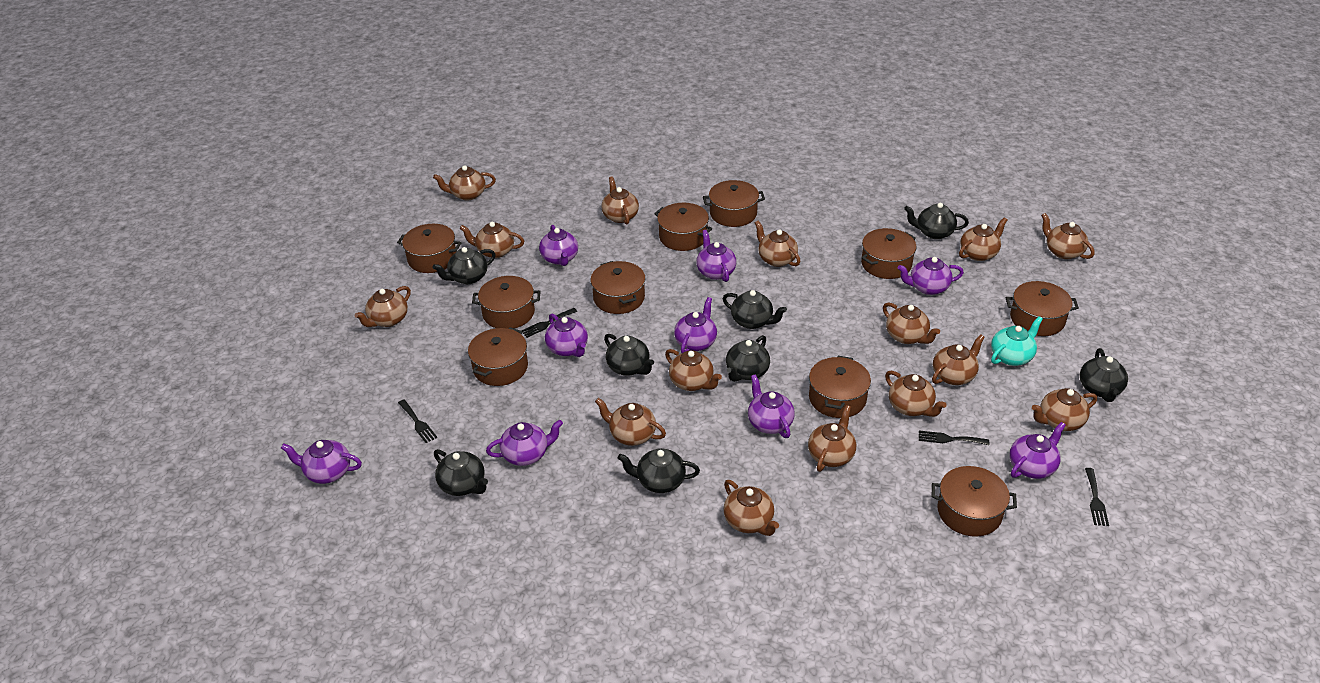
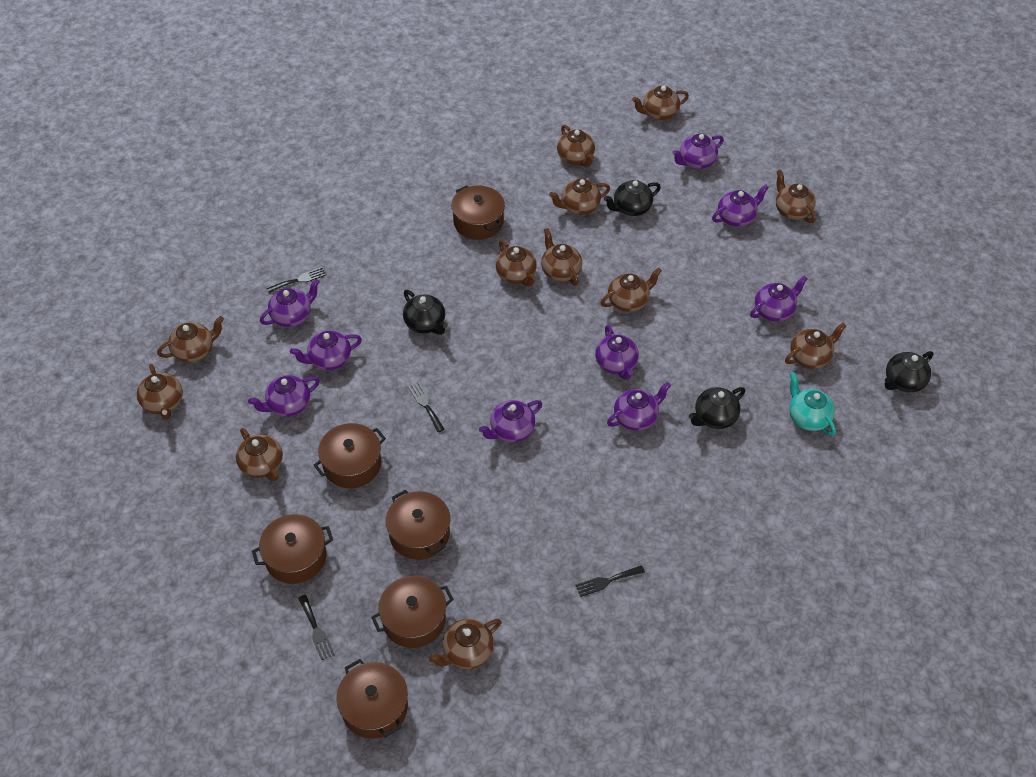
black teapot: [433,247,496,284] [434,449,488,496] [604,334,654,376] [618,448,700,493] [722,290,787,329] [726,335,770,382] [904,203,969,239] [1080,348,1128,402] = 8 -> [403,290,447,335] [604,180,661,216] [689,387,745,429] [885,351,934,392] = 4
brown pot: [397,224,461,273] [468,327,528,386] [472,276,541,329] [590,261,646,314] [654,203,712,251] [703,180,765,227] [809,356,871,418] [861,228,916,279] [932,466,1017,537] [1006,281,1079,336] = 10 -> [252,514,333,584] [314,423,386,488] [337,659,408,739] [371,576,454,648] [386,490,450,560] [451,185,505,240] = 6
brown teapot: [355,286,411,327] [433,165,496,201] [460,222,524,258] [595,398,666,446] [601,177,639,225] [665,349,722,391] [723,480,779,536] [755,221,801,267] [808,405,856,472] [883,302,940,344] [885,371,947,417] [932,334,985,385] [959,217,1007,261] [1032,388,1097,431] [1041,213,1095,259] = 15 -> [137,364,183,419] [157,316,224,362] [236,428,283,481] [429,618,501,669] [496,240,537,286] [541,228,582,286] [549,179,610,215] [557,125,595,167] [601,268,662,312] [632,86,689,120] [776,169,816,223] [785,323,846,369] = 12

